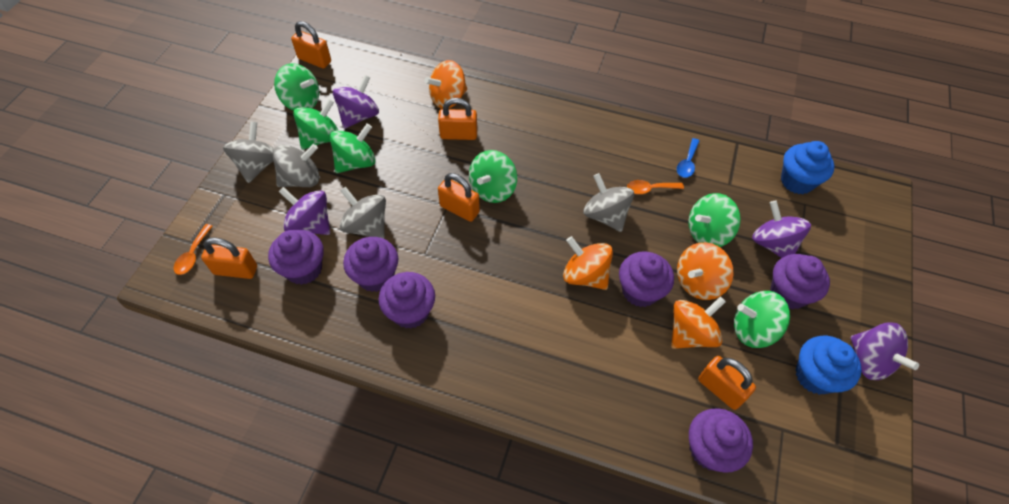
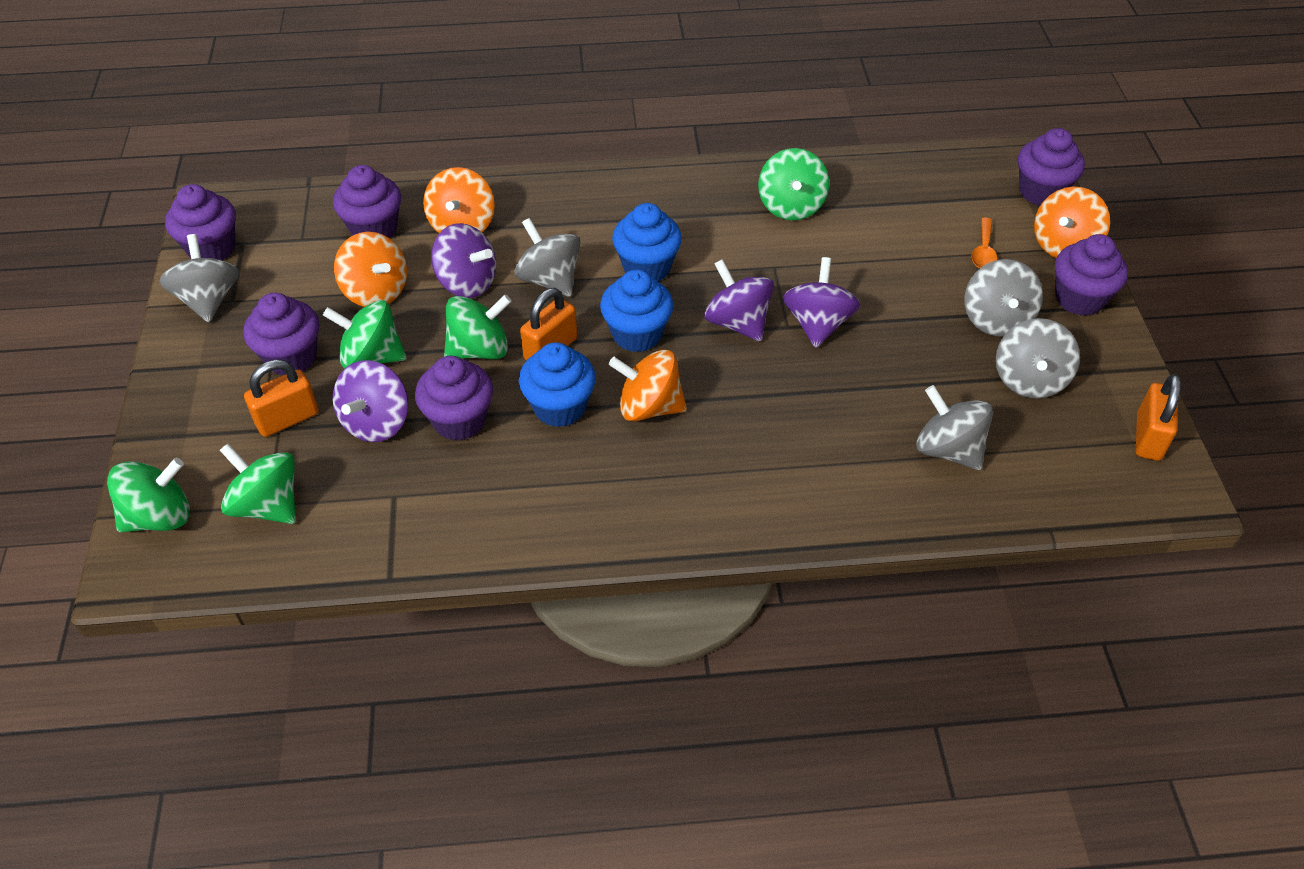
blue cupcake: [781,141,835,194] [796,336,862,395] = 2 -> [519,342,596,427] [600,269,673,352] [612,203,682,281] = 3
blue spoon: [677,138,699,178] = 1 -> none = 0
green spinning top: [274,63,319,111] [293,99,339,150] [330,123,376,173] [469,150,517,203] [688,193,741,247] [734,291,790,348] = 6 -> [107,458,190,532] [220,443,296,524] [323,300,406,369] [444,294,512,359] [758,148,829,220] = 5
grey spinning top: [223,122,274,183] [273,144,319,187] [340,186,386,239] [583,173,634,232] = 4 -> [159,234,239,322] [515,218,581,297] [916,385,993,470] [965,259,1043,336] [996,318,1080,398] = 5
orange padlock: [201,238,257,279] [291,21,331,69] [438,98,477,140] [438,173,480,222] [698,356,756,410] = 5 -> [244,360,319,437] [520,288,577,361] [1136,374,1181,461] = 3
orange spoon: [174,224,213,275] [627,180,684,194] = 2 -> [971,217,997,268] = 1

